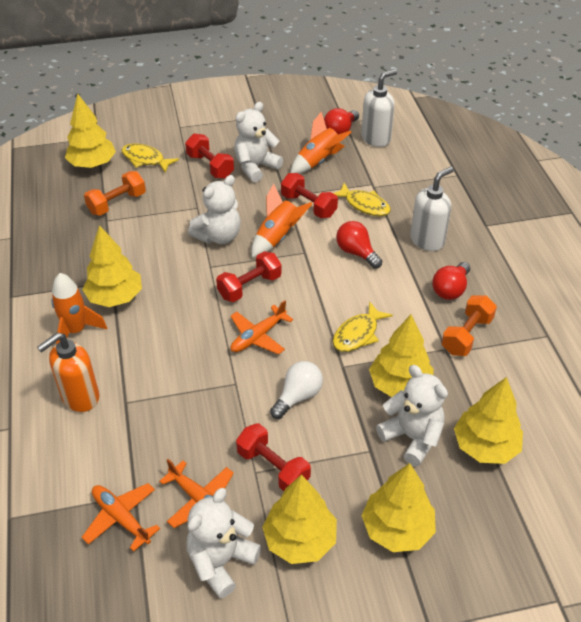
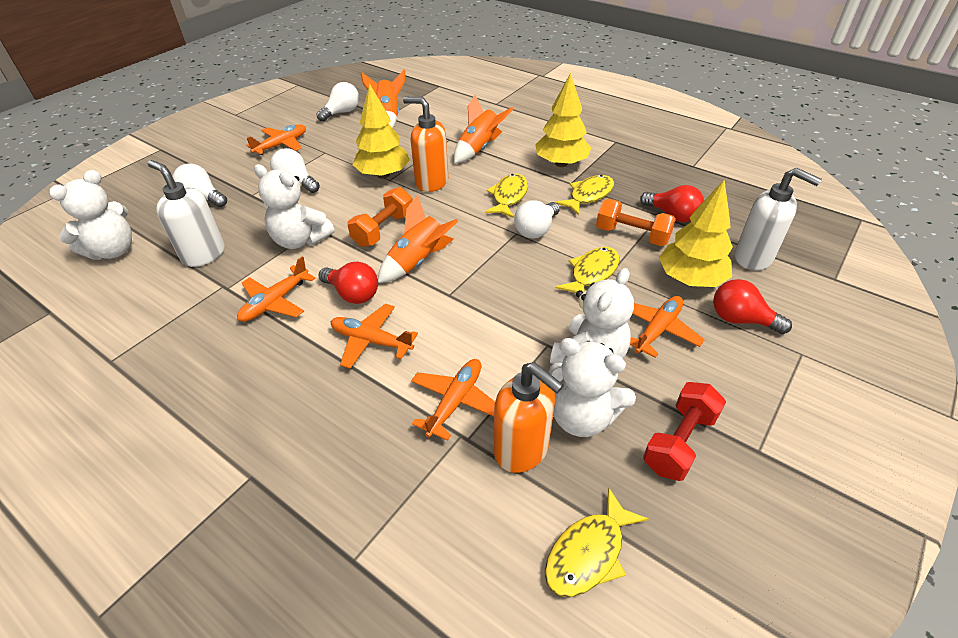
orange plane: [82,483,160,552] [159,459,234,528] [230,300,293,355] = 3 -> [237,256,316,322] [246,124,306,155] [331,304,418,369] [411,359,495,441] [630,296,705,358] = 5
orange soap dispenser: [37,333,99,412] = 1 -> [403,97,448,192] [494,362,564,473] = 2
red dumbbell: [185,133,234,179] [216,251,281,302] [236,423,311,491] [281,173,338,218] = 4 -> [643,382,726,481] = 1
white light bulb: [270,361,323,419] = 1 -> [172,163,227,207] [270,148,320,193] [317,82,359,122] [514,200,560,238] = 4
yellow fish: [122,143,179,173] [333,183,391,216] [333,301,393,352] = 3 -> [485,173,528,218] [545,488,648,597] [555,247,620,294] [556,175,614,215] = 4
yellow tree: [65,94,116,168] [82,225,142,307] [262,475,337,564] [361,463,436,552] [369,314,434,397] [454,377,523,464] = 6 -> [352,83,410,178] [535,73,591,167] [659,180,733,287] = 3

